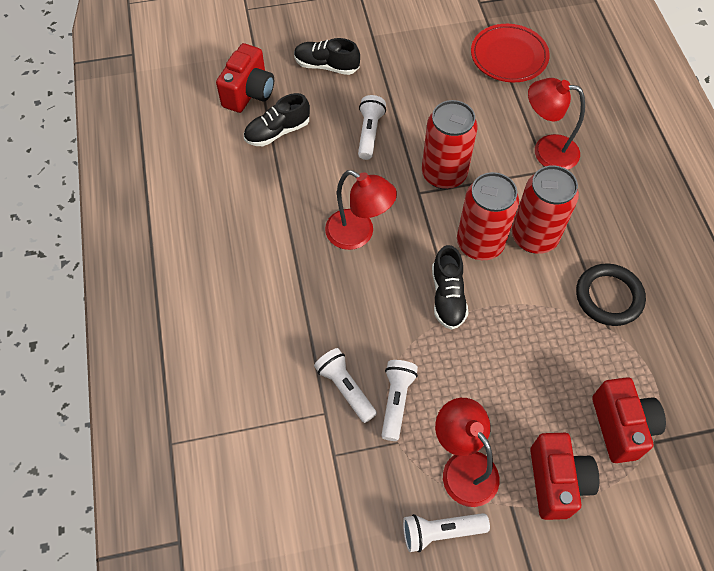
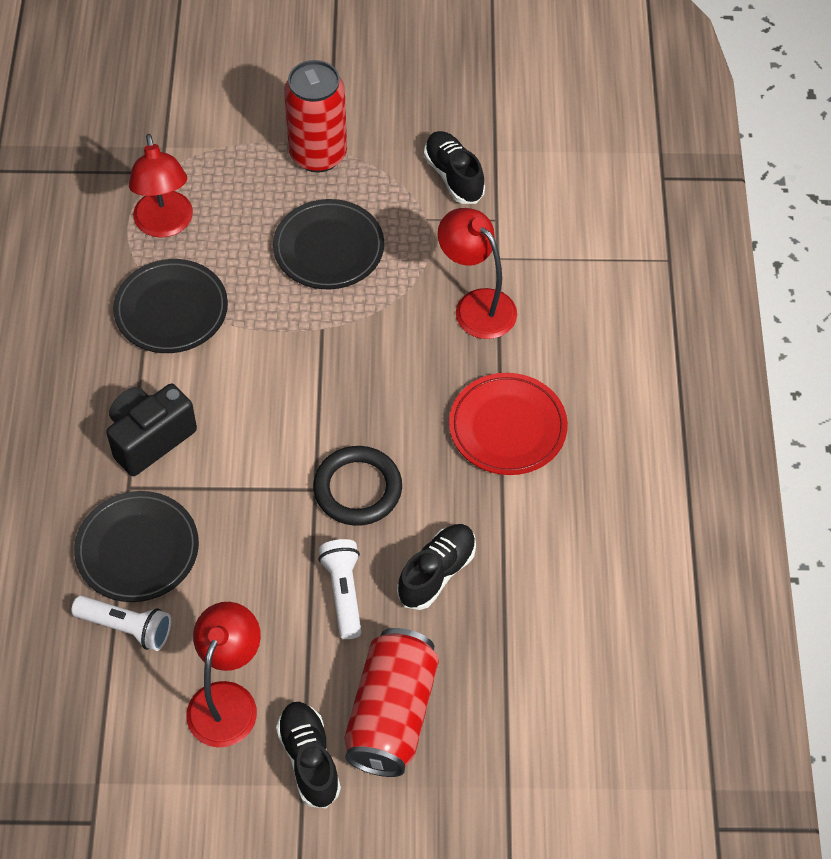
black camera: none = 0 -> [106,384,197,476] = 1
black plate: none = 0 -> [74,491,199,602] [113,259,228,353] [273,199,384,289] = 3
red camera: [216,43,274,113] [530,433,599,520] [592,377,666,463] = 3 -> none = 0
red can: [422,100,478,189] [457,172,519,260] [512,165,579,254] = 3 -> [284,60,347,173] [345,628,439,777] = 2
white flashlight: [314,348,377,423] [358,95,386,160] [381,360,418,441] [403,513,490,552] = 4 -> [71,596,171,651] [318,539,362,639] = 2

